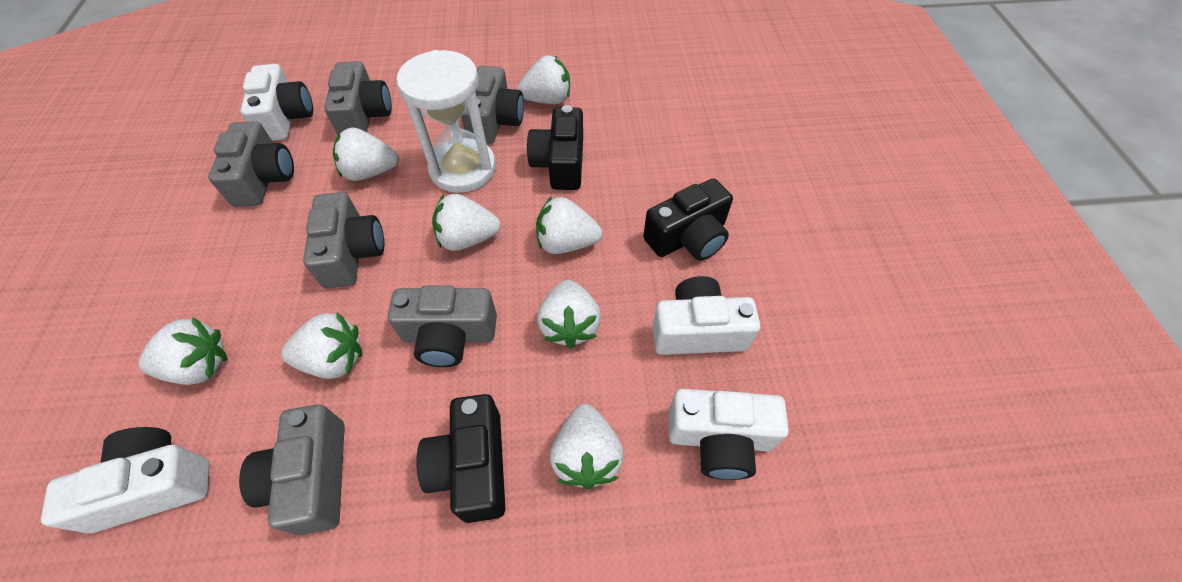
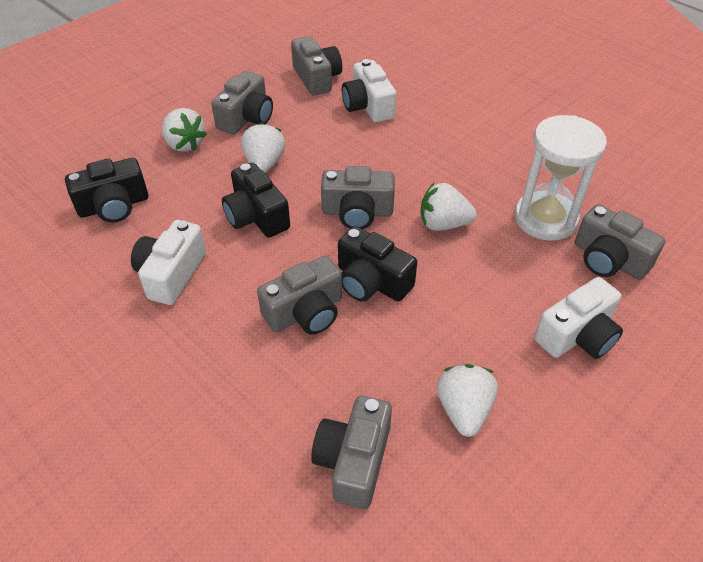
white camera: [41,427,209,533] [240,64,313,141] [652,276,760,355] [669,389,789,480] = 4 -> [131,220,206,305] [342,59,396,123] [534,277,623,359] = 3
white strawberry: [138,317,228,385] [281,312,362,379] [333,127,399,181] [432,194,501,251] [517,55,570,104] [536,196,602,254] [537,280,601,348] [550,404,624,489] = 8 -> [162,108,207,152] [241,122,286,173] [420,183,477,231] [437,364,498,437] = 4

